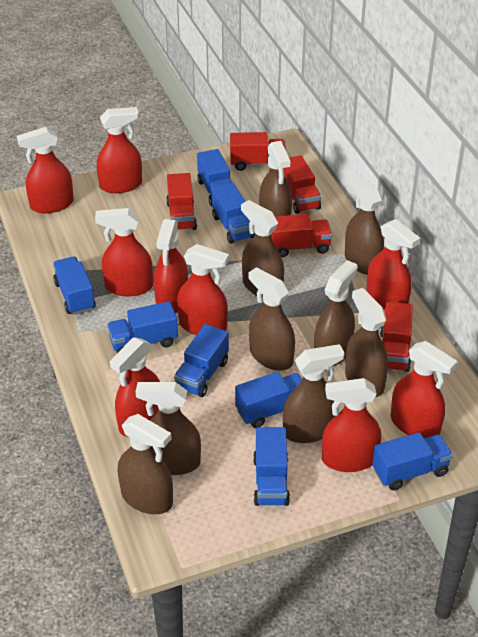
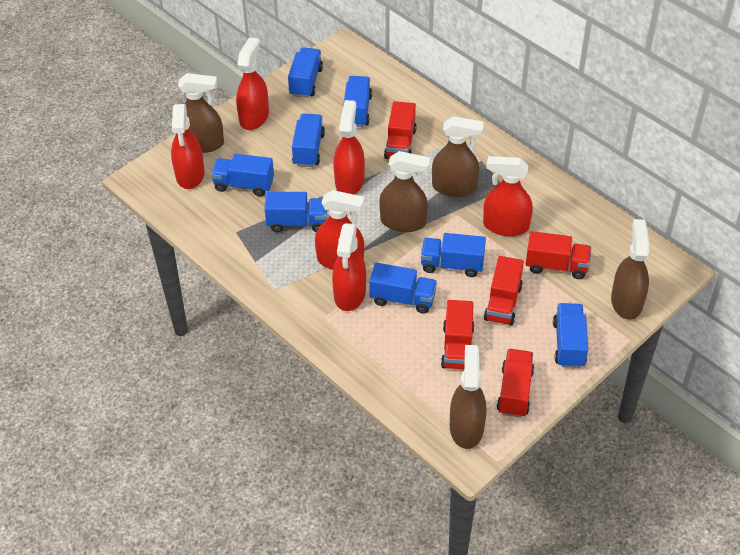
brown spray bottle: [117,414,173,514] [135,382,201,475] [241,200,284,296] [248,267,295,371] [259,141,292,216] [283,344,345,443] [314,260,358,366] [345,174,384,275] [345,288,388,397] = 9 -> [178,73,224,153] [379,151,430,232] [432,116,484,197] [450,345,487,449] [611,219,650,320] = 5
red spray bottle: [17,127,74,213] [95,208,153,296] [97,107,142,193] [110,337,160,437] [154,219,188,313] [177,244,229,335] [322,378,381,472] [366,219,420,312] [390,341,457,438] = 9 -> [171,104,204,189] [236,37,269,130] [315,190,365,270] [332,223,366,311] [333,100,365,194] [483,156,533,236] = 6

